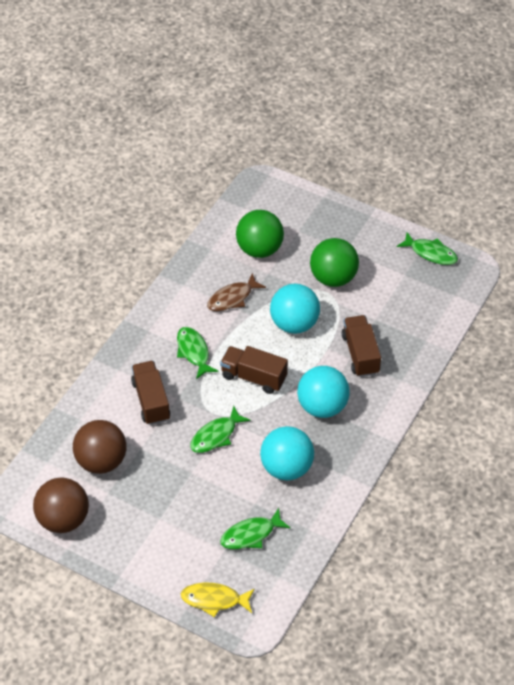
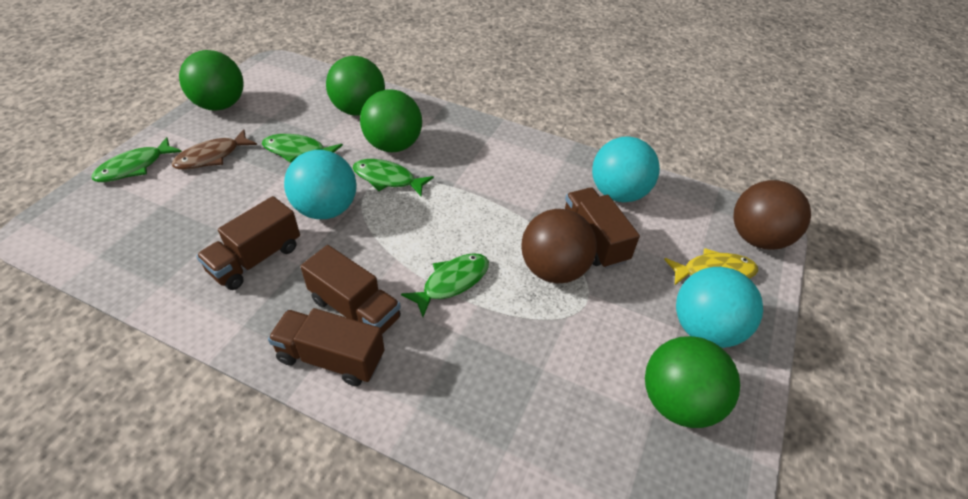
brown truck: [131,361,170,425] [220,346,288,394] [342,315,381,377] = 3 -> [196,196,300,290] [268,308,385,386] [300,245,401,334] [565,187,640,269] = 4
green ball: [236,210,284,258] [310,238,359,287] = 2 -> [179,50,243,111] [326,56,385,116] [360,89,422,152] [645,336,740,428] = 4

